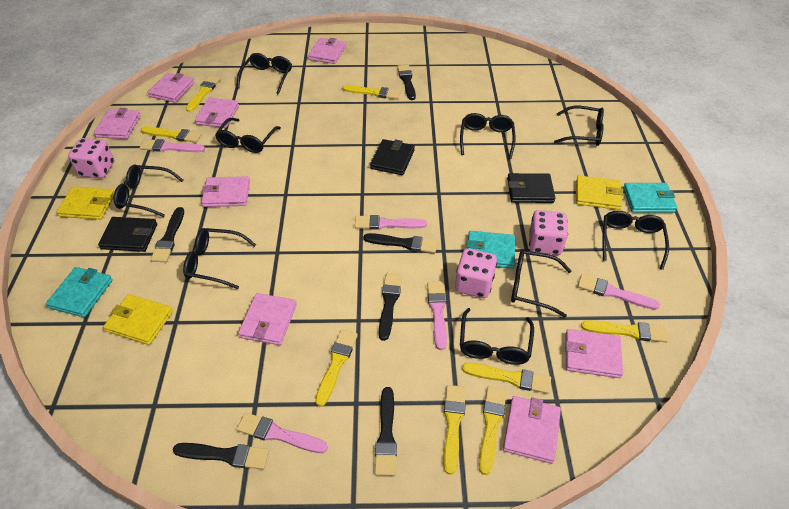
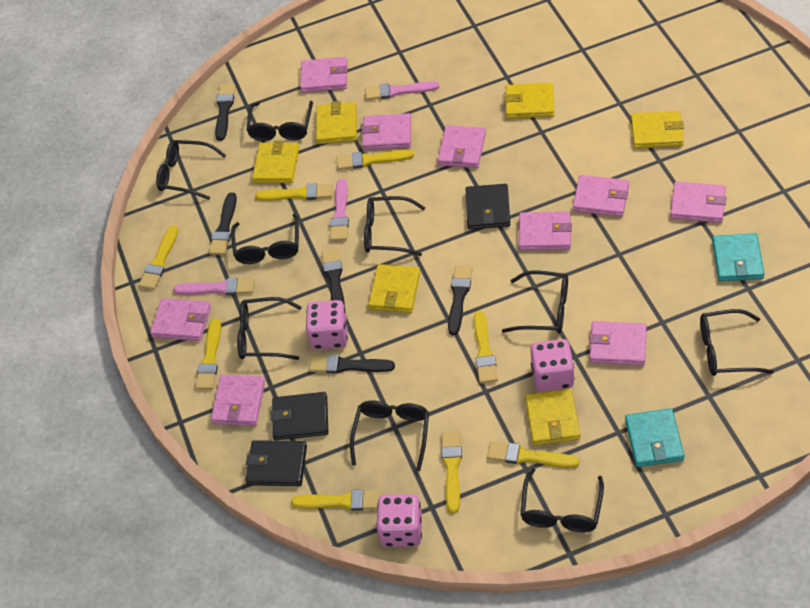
black brush: [151,207,184,262] [173,443,269,469] [364,233,438,253] [375,387,397,476] [379,273,402,341] [397,65,416,100] = 6 -> [209,192,237,255] [215,84,235,141] [309,355,395,373] [322,248,345,307] [448,265,473,335] = 5
pink brush: [140,139,205,152] [236,412,328,453] [355,215,427,230] [427,281,447,350] [578,274,660,310] = 5 -> [173,277,254,295] [330,179,349,241] [365,81,439,100] = 3
pink wallet: [94,108,141,139] [148,73,194,103] [195,98,239,128] [201,176,250,207] [238,293,297,345] [308,38,346,64] [503,396,561,464] [565,329,623,378] = 8 -> [150,298,211,341] [211,375,265,426] [300,57,348,93] [361,113,411,150] [438,125,486,168] [519,212,572,251] [573,175,629,217] [589,321,647,366] [670,181,726,223] = 9
turquoise wallet: [46,267,113,317] [466,231,515,269] [623,183,677,213] = 3 -> [625,408,684,467] [712,233,764,282] = 2
yellow wallet: [57,187,114,220] [103,294,173,345] [576,176,624,210] = 3 -> [252,140,299,183] [316,101,357,144] [368,264,420,313] [504,83,554,119] [525,388,580,445] [631,111,684,149] = 6

